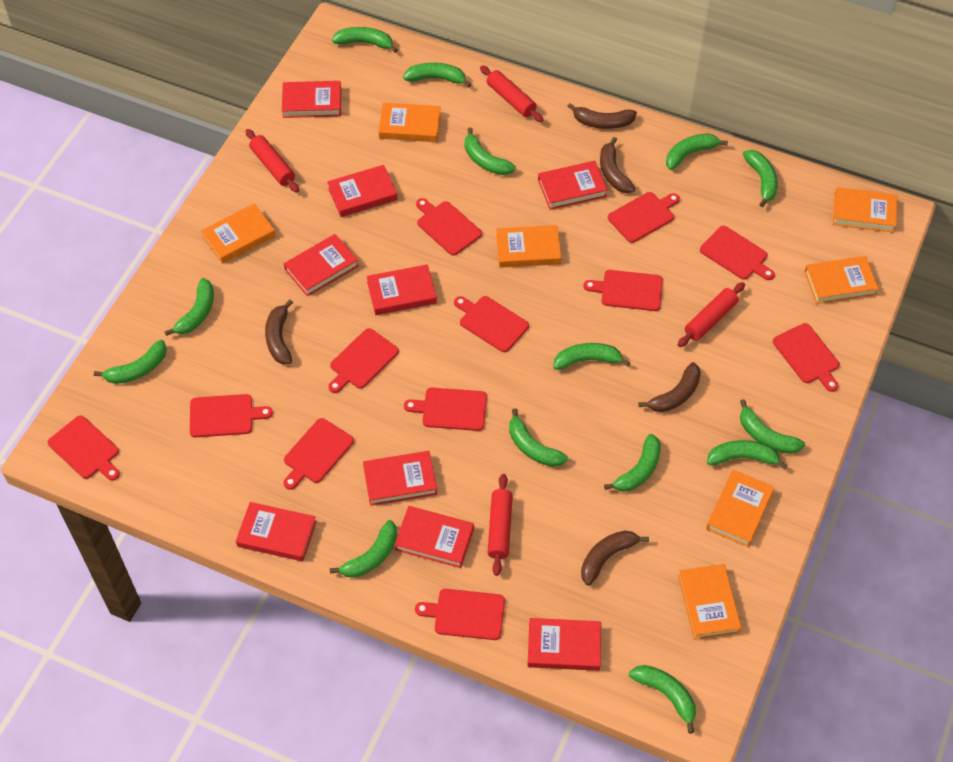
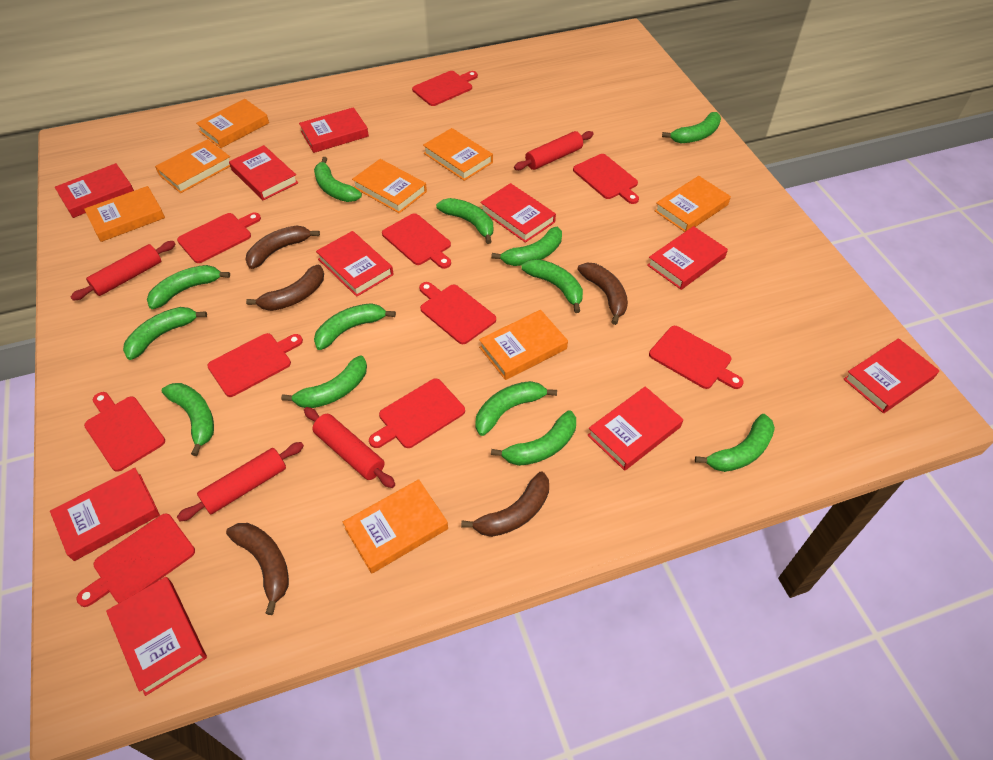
green banana: [94,340,167,384] [164,278,214,336] [330,520,397,578] [332,27,398,53] [403,63,471,87] [465,128,516,175] [509,408,568,467] [553,343,630,370] [604,434,661,492] [629,665,696,734] [666,133,728,170] [707,440,787,470] [740,399,805,454] [743,150,778,207] = 14 -> [123,307,207,360] [147,265,230,309] [162,383,214,456] [281,355,367,408] [314,157,362,202] [314,303,396,350] [436,198,493,244] [475,381,557,436] [491,227,562,266] [491,410,576,466] [521,259,583,313] [662,112,721,143] [695,414,775,472] = 13
orange book: [201,204,275,264] [378,103,441,142] [496,225,561,268] [678,564,742,640] [706,470,775,547] [804,256,879,304] [833,187,897,233] = 7 -> [84,186,165,242] [155,139,230,193] [196,99,269,148] [343,479,448,574] [352,159,427,213] [423,128,493,181] [479,310,568,380] [655,176,731,232] = 8
red book: [236,502,316,561] [282,81,341,118] [284,234,359,296] [327,165,398,217] [363,451,437,506] [367,264,437,315] [394,506,474,568] [528,618,601,671] [538,161,607,210] = 9 -> [50,468,160,561] [55,163,134,218] [106,577,207,696] [229,145,298,200] [299,107,369,153] [316,231,393,297] [480,183,556,243] [587,386,683,471] [647,226,728,290] [844,338,939,413] = 10
red cutting board: [48,415,120,481] [190,394,273,437] [283,418,354,490] [328,328,399,393] [404,388,487,431] [415,589,505,640] [416,198,482,256] [454,296,529,352] [583,270,663,311] [608,192,680,243] [700,226,775,280] [773,323,840,392] = 12 -> [76,513,195,607] [84,392,165,472] [177,213,261,263] [207,333,303,397] [369,379,465,448] [382,213,451,269] [412,71,478,106] [419,282,496,344] [573,154,639,204] [649,326,744,389] = 10

